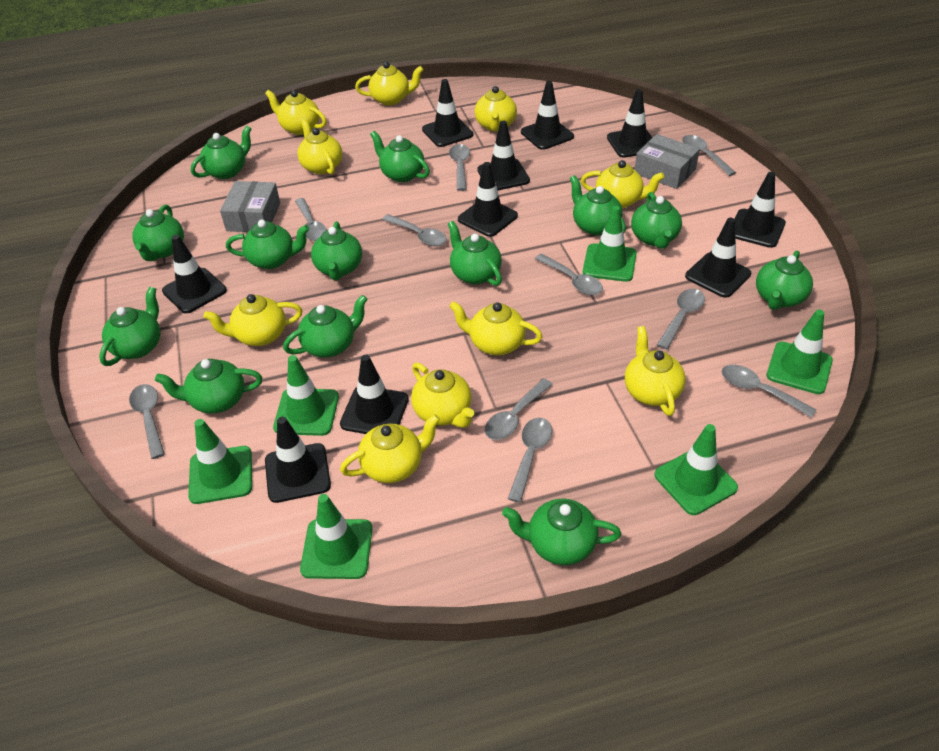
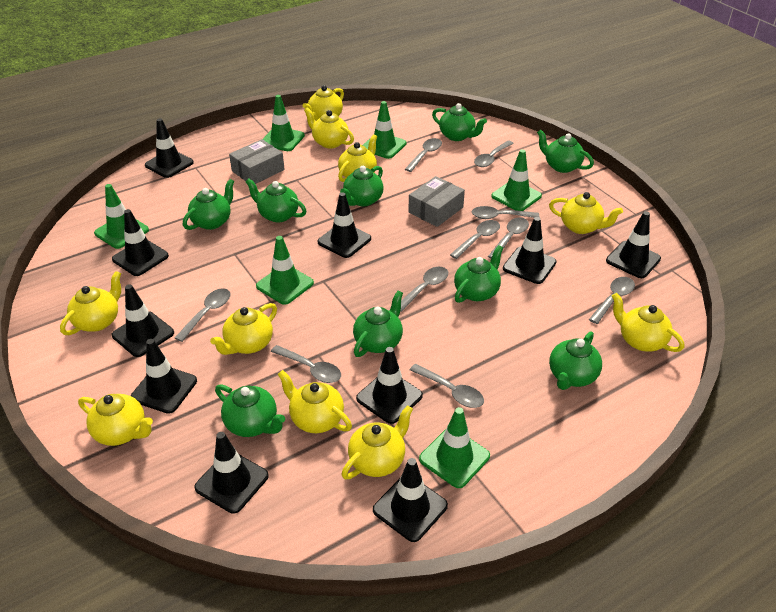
green teapot: [99,287,160,366] [132,205,184,261] [155,359,262,414] [191,126,252,179] [226,220,309,269] [283,295,368,358] [311,221,362,281] [370,131,430,182] [448,221,502,286] [502,499,621,565] [570,175,626,235] [631,192,682,249] [756,251,813,310] = 13 -> [183,179,234,230] [215,384,285,437] [245,178,306,223] [340,166,384,206] [353,291,403,357] [432,103,487,141] [454,245,503,303] [537,130,594,173] [549,331,602,390] = 9

